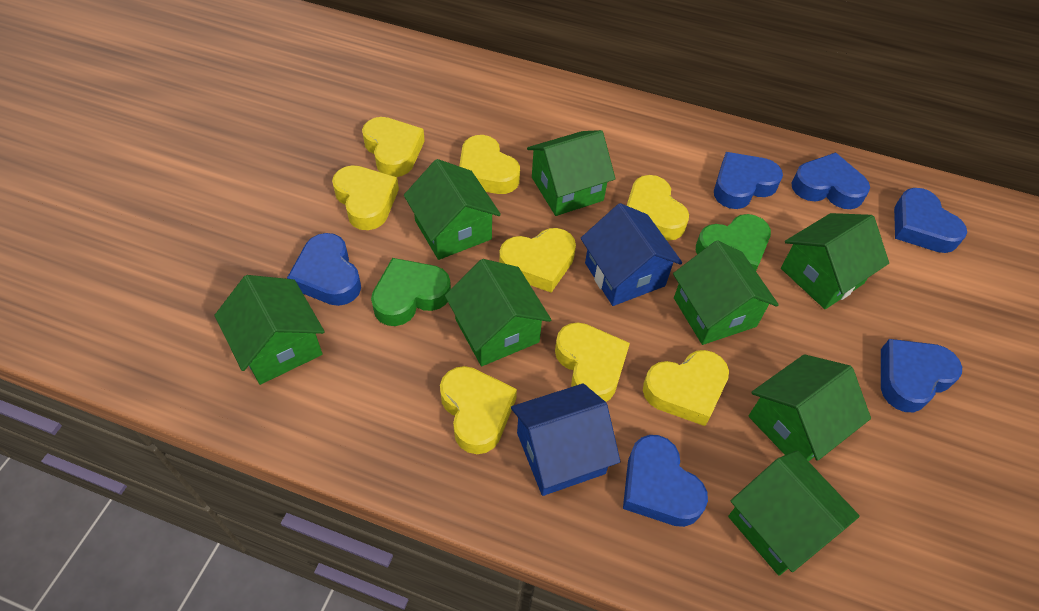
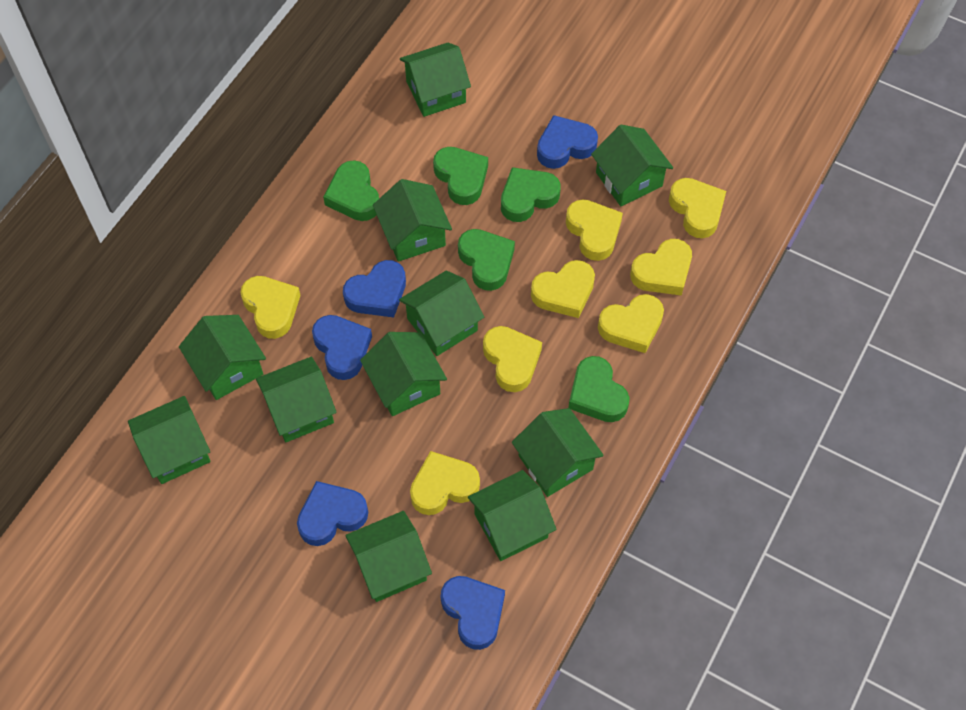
blue heart: [287,233,361,306] [623,435,708,527] [714,152,783,209] [791,152,870,209] [881,339,962,412] [894,188,967,253] = 6 -> [297,481,368,546] [312,315,372,380] [343,260,406,318] [441,576,505,650] [537,115,598,169] = 5
blue house: [511,383,621,496] [581,203,682,306] = 2 -> none = 0
green heart: [371,258,451,326] [696,214,771,271] = 2 -> [323,160,379,221] [433,147,488,205] [458,229,515,291] [501,167,560,222] [568,356,630,422] = 5
green house: [214,275,325,385] [404,159,501,260] [445,259,551,366] [527,130,615,216] [673,240,779,345] [728,450,860,576] [748,354,871,462] [781,213,889,309] = 8 -> [128,396,211,484] [179,315,266,400] [256,357,337,442] [345,511,432,602] [360,332,447,416] [373,179,452,262] [399,270,484,356] [400,43,471,117] [468,470,557,561] [512,408,604,497] [591,125,673,206] = 11

